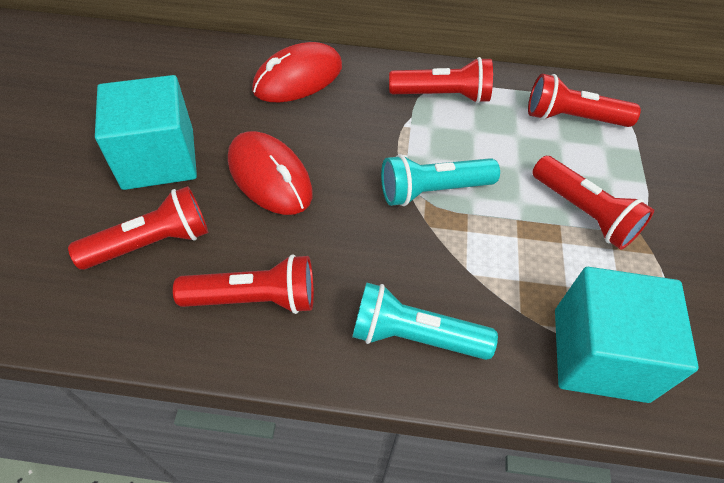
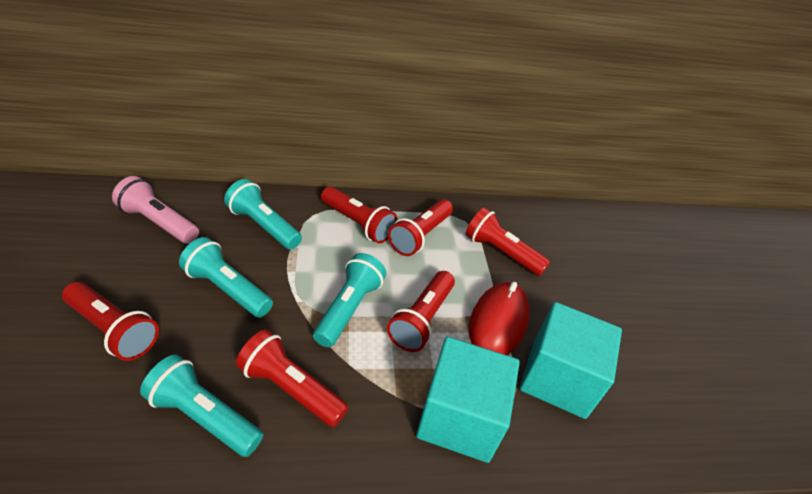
pink flashlight: none = 0 -> [112,176,199,244] = 1
red flashlight: [68,186,208,270] [173,254,314,314] [389,57,493,103] [528,74,641,127] [532,156,654,250] = 5 -> [62,282,159,361] [236,329,348,427] [321,187,397,243] [387,271,455,352] [388,199,453,256] [465,208,550,276] = 6
red mouse: [228,131,313,215] [252,42,342,102] = 2 -> [469,282,530,355] = 1
turquoise flashlight: [352,282,498,360] [381,154,500,206] = 2 -> [140,355,263,457] [179,237,273,318] [224,179,302,250] [313,253,386,347] = 4

